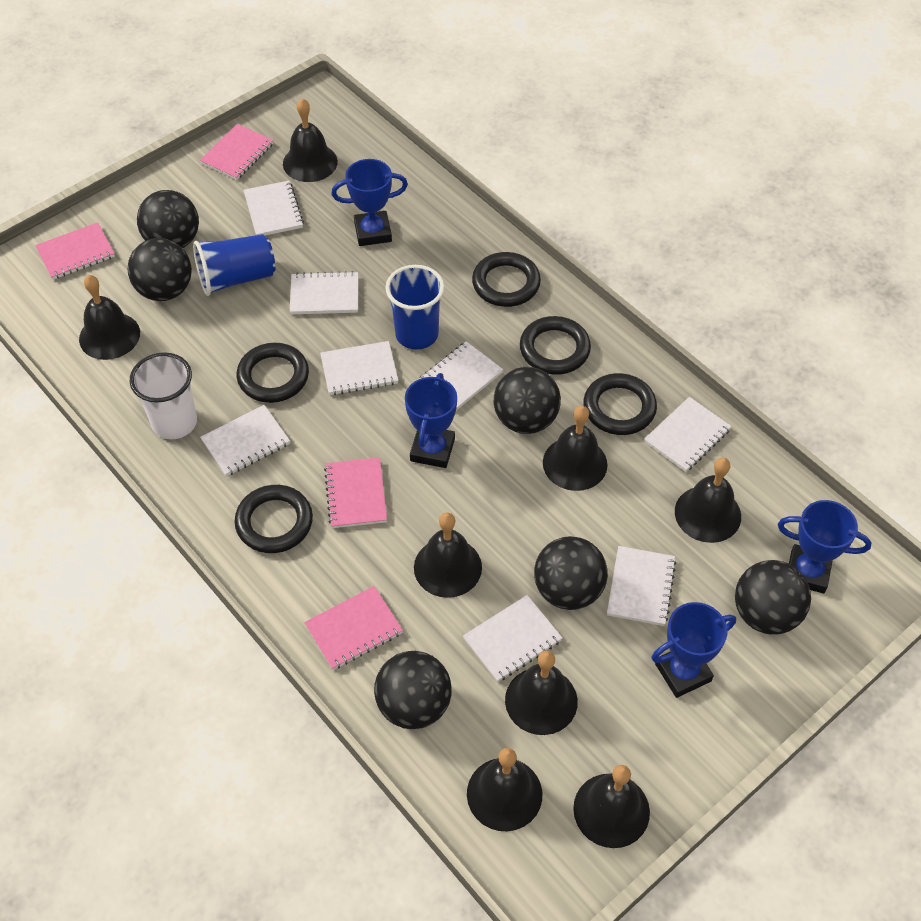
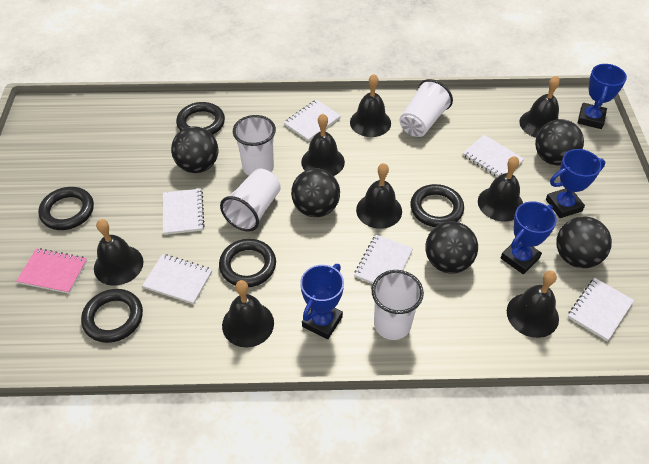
black ball: [128,238,192,301] [137,190,199,248] [374,651,452,729] [494,367,561,434] [534,536,608,610] [735,560,811,635] = 6 -> [171,126,218,173] [291,168,340,217] [425,222,478,273] [535,119,584,166] [556,216,612,268] = 5
blue cup: [193,234,275,296] [385,265,444,350] = 2 -> none = 0
pink notebook: [35,222,115,280] [200,124,274,180] [304,586,403,670] [324,457,387,528] = 4 -> [16,248,87,294] = 1
white cup: [130,352,197,439] = 1 -> [220,169,281,232] [233,115,276,176] [372,270,424,340] [399,79,453,137] = 4
white notebook: [200,405,290,477] [243,181,304,236] [290,271,358,314] [320,341,399,395] [419,341,503,410] [463,595,562,682] [607,546,676,626] [644,397,731,472] = 8 -> [142,254,212,304] [163,189,205,235] [284,100,341,141] [354,235,413,284] [463,135,524,177] [568,278,634,341] = 6

